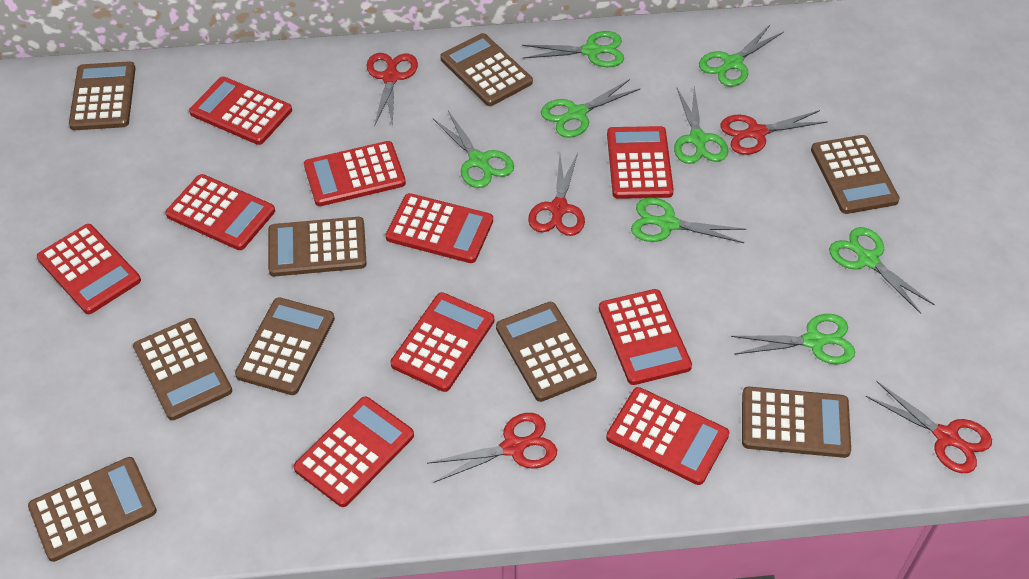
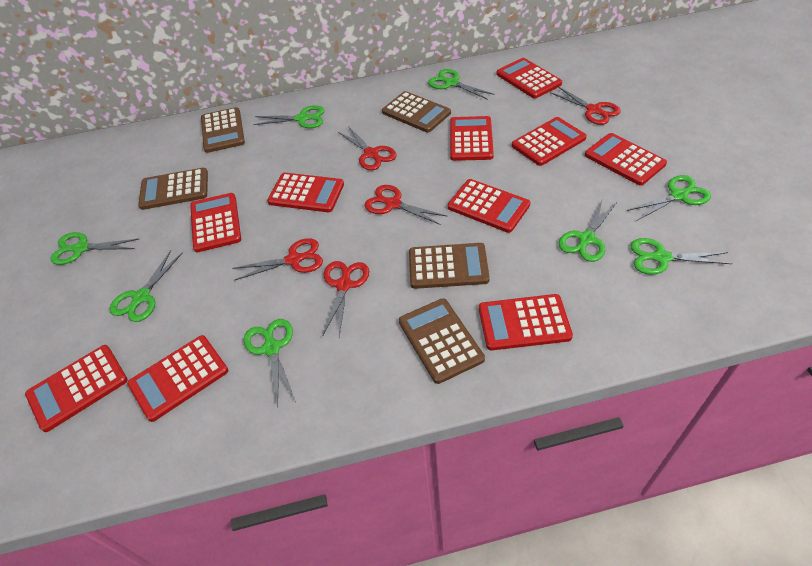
brown calculator: [28,457,157,562] [69,61,136,130] [133,318,232,420] [235,297,335,395] [268,217,367,276] [440,33,533,106] [496,302,597,402] [742,387,851,458] [811,135,900,214] = 9 -> [138,168,208,210] [201,107,245,153] [382,91,451,133] [399,298,485,384] [409,243,490,289] = 5

